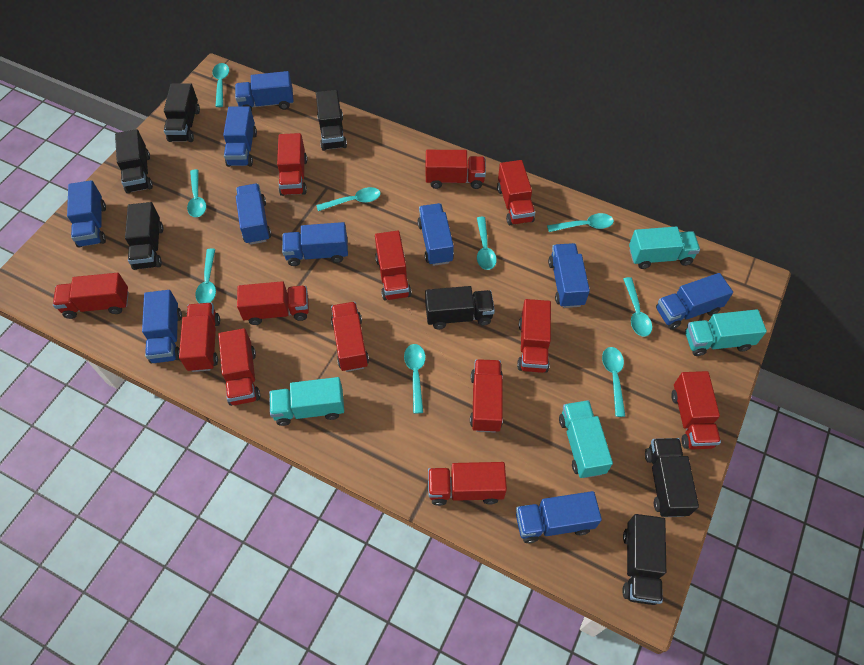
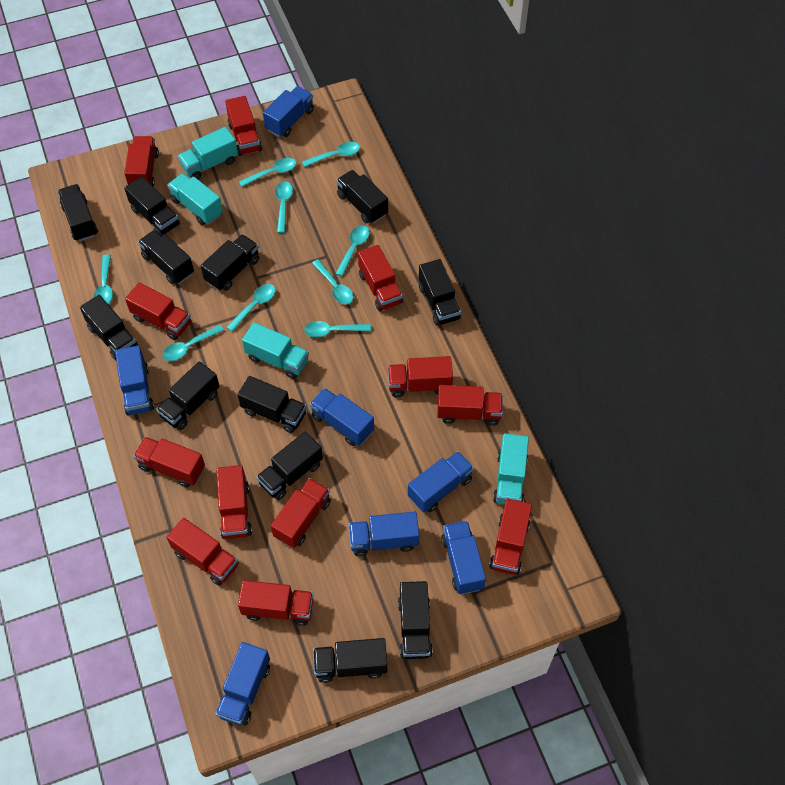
black truck: [115,129,153,193] [125,202,164,270] [164,83,200,142] [316,90,347,151] [425,286,495,329] [622,514,666,605] [645,438,699,517] = 7 -> [58,184,98,241] [80,295,138,360] [124,176,180,236] [138,230,194,285] [156,361,220,430] [201,234,260,291] [238,376,307,433] [256,431,323,500] [313,638,387,683] [336,170,388,224] [398,581,433,659] [419,259,461,326] = 12
blue truck: [67,180,106,248] [142,290,182,363] [223,106,257,167] [235,71,294,111] [236,184,271,245] [282,222,348,266] [417,203,454,266] [516,491,602,543] [548,243,590,308] [656,273,733,330] = 10 -> [115,345,154,415] [215,642,270,726] [263,86,314,137] [310,388,374,446] [348,512,419,556] [408,451,474,512] [441,521,486,594] = 7
red truck: [53,273,129,319] [179,303,220,372] [218,328,260,406] [237,281,309,325] [277,133,307,196] [331,302,369,372] [375,230,412,301] [426,150,486,189] [428,462,507,506] [470,359,503,432] [497,160,535,225] [517,299,551,373] [671,371,721,449] = 13 -> [124,136,159,187] [125,283,191,340] [134,437,205,488] [166,518,239,586] [216,465,252,539] [225,96,262,156] [238,580,313,626] [271,478,331,548] [358,245,403,311] [387,356,453,398] [437,385,503,426] [489,498,532,575] = 12

